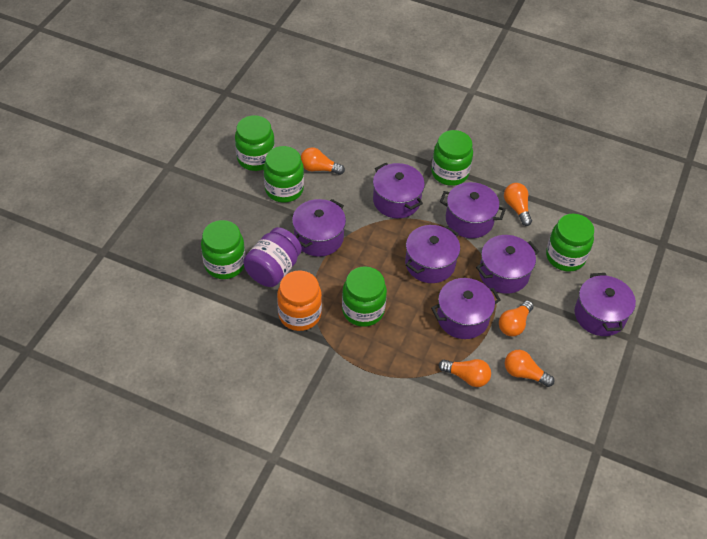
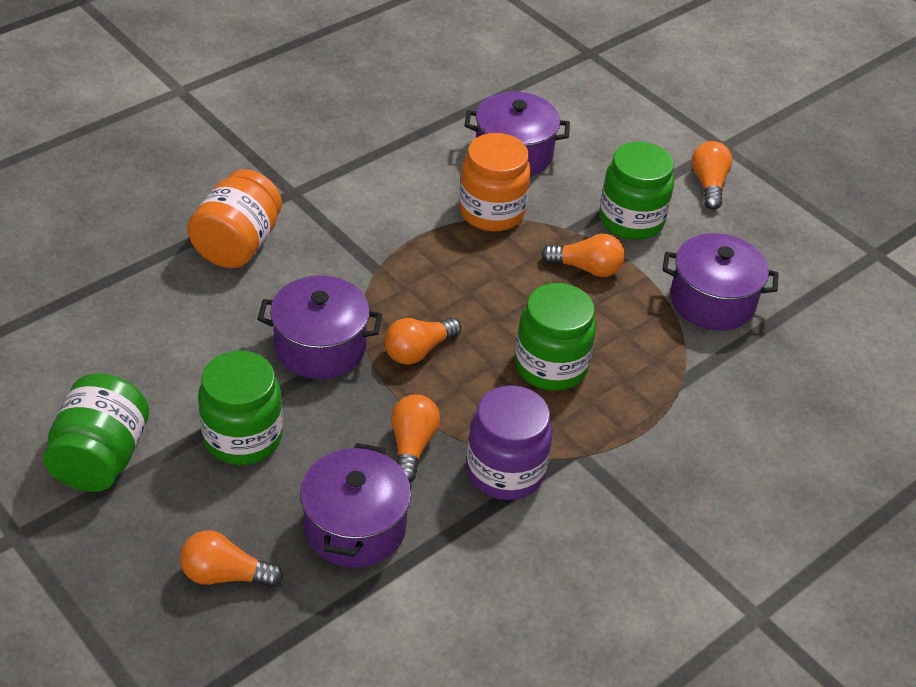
green jar: [201,220,246,279] [235,115,275,171] [263,146,304,202] [342,266,387,327] [431,130,473,186] [546,214,594,272] = 6 -> [43,373,149,492] [198,351,283,465] [515,283,596,391] [599,142,674,240] = 4
orange jar: [277,270,322,331] = 1 -> [187,169,282,268] [459,133,531,231] = 2
purple pot: [292,199,346,257] [373,163,425,218] [405,225,460,283] [431,278,501,339] [440,182,506,238] [476,235,539,294] [575,273,636,336] = 7 -> [257,275,382,379] [300,443,411,568] [465,91,570,176] [662,233,779,331] = 4

